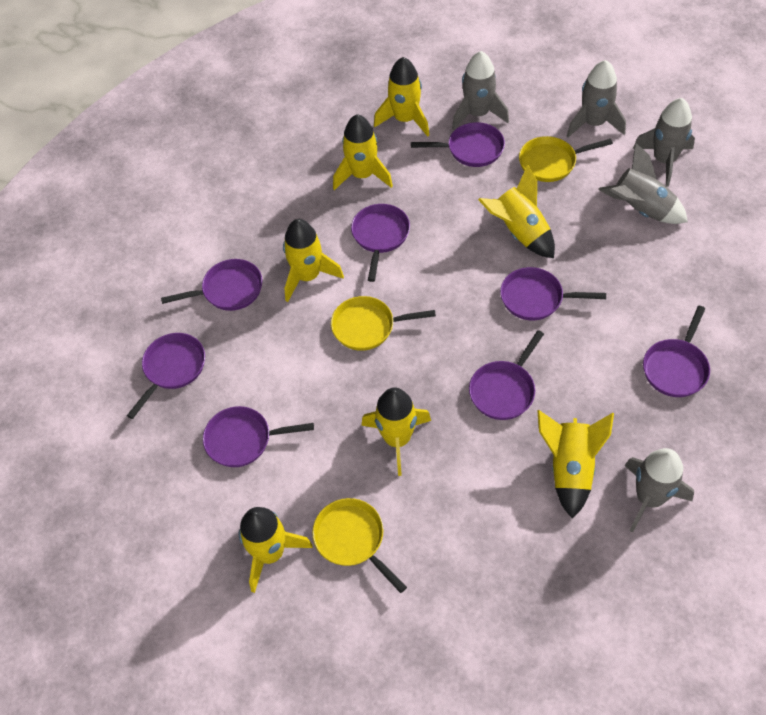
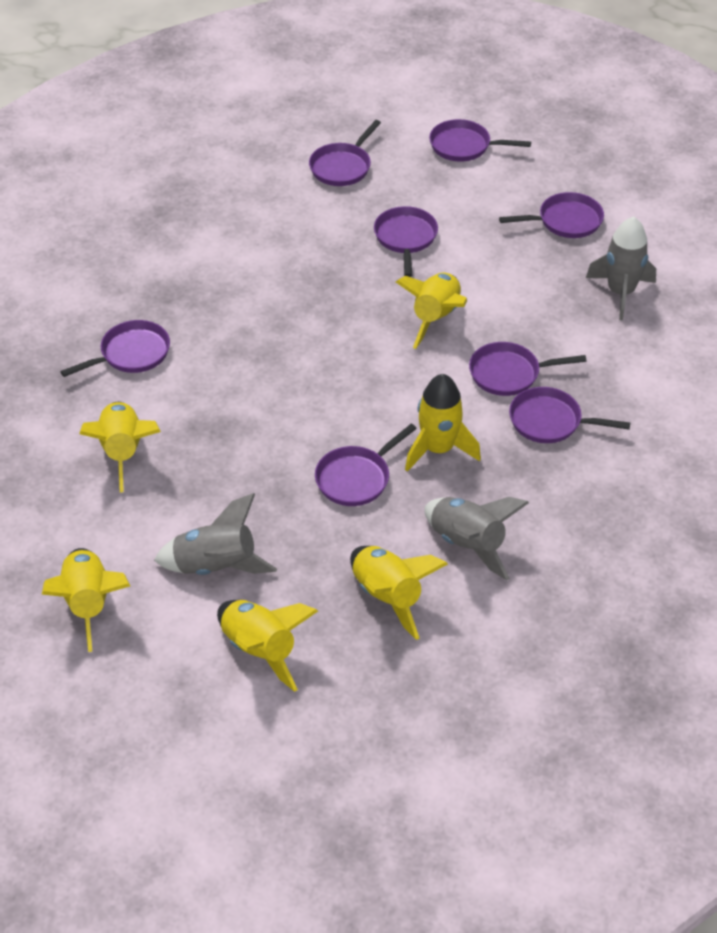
grey rocket: [452,51,509,130] [567,60,626,138] [598,143,688,224] [624,448,694,533] [633,98,695,187] = 5 -> [154,493,277,575] [424,497,529,580] [586,216,656,320] = 3
yellow pan: [312,498,407,593] [331,296,436,351] [519,136,613,182] = 3 -> none = 0
yellow rocket: [239,507,313,593] [283,219,344,302] [333,114,393,190] [361,387,431,476] [374,57,429,137] [478,165,555,258] [537,410,614,518] = 7 -> [42,548,130,652] [79,402,161,492] [217,600,318,692] [350,546,448,640] [396,273,467,349] [405,374,481,472] = 6

